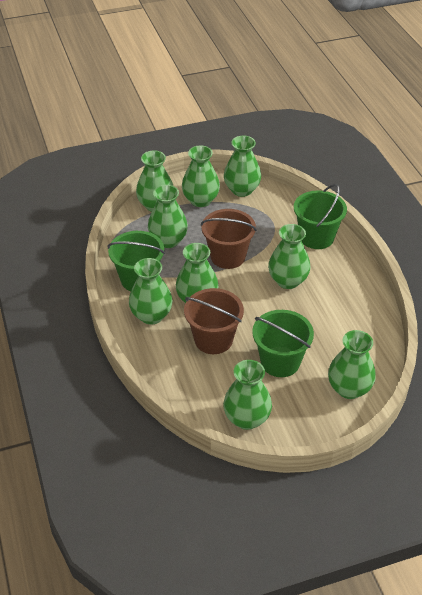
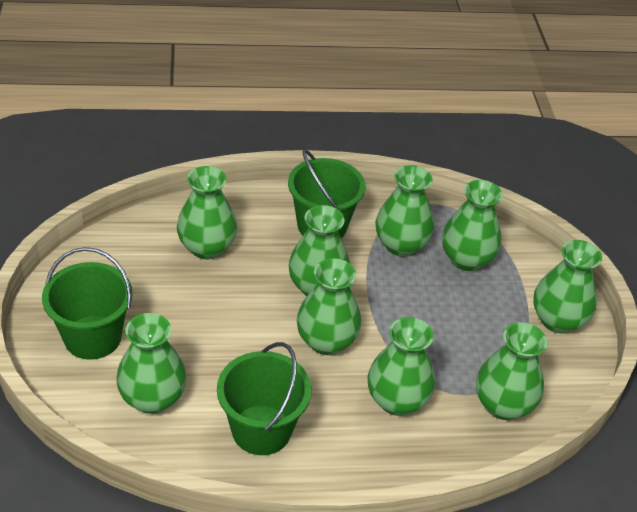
brown bucket: [184,288,244,354] [201,209,257,269] = 2 -> none = 0

